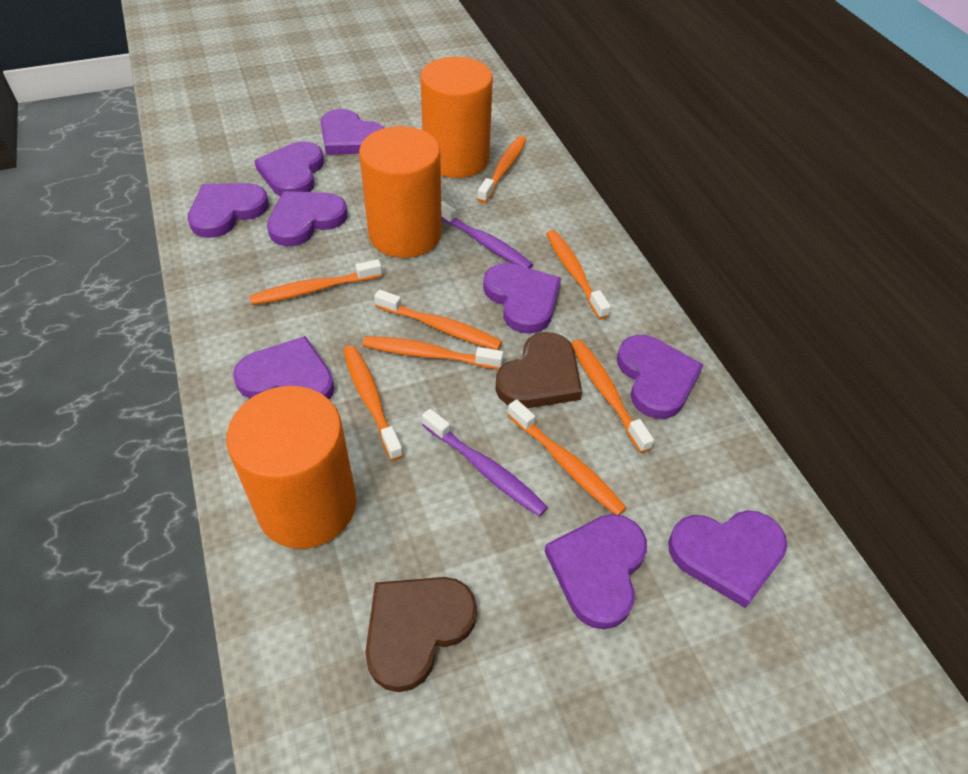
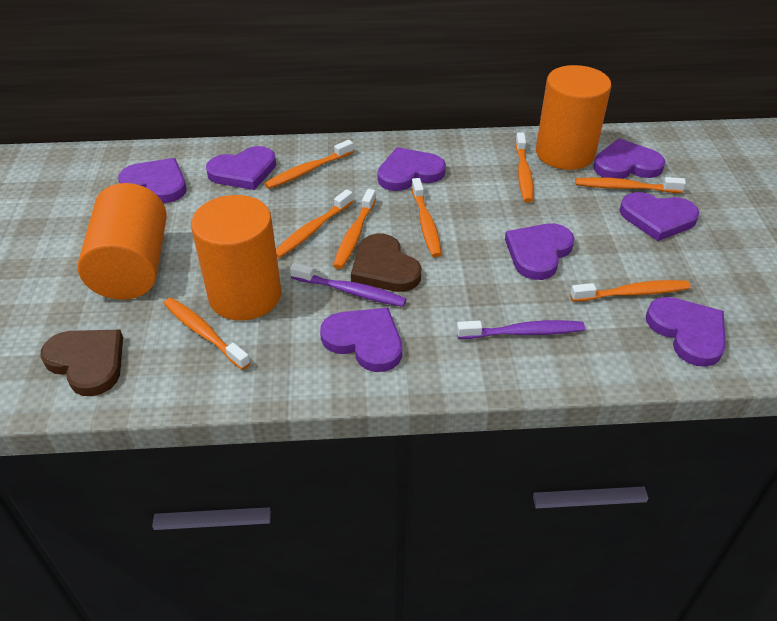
purple heart: [188,183,269,238] [233,336,334,400] [254,141,324,196] [267,191,347,246] [321,109,384,155] [483,263,561,334] [545,514,647,629] [617,335,704,419] [668,510,787,608] = 9 -> [118,158,187,203] [206,146,276,190] [320,308,402,372] [377,147,446,191] [505,223,575,280] [593,138,665,179] [619,192,699,241] [646,297,726,367] = 8

